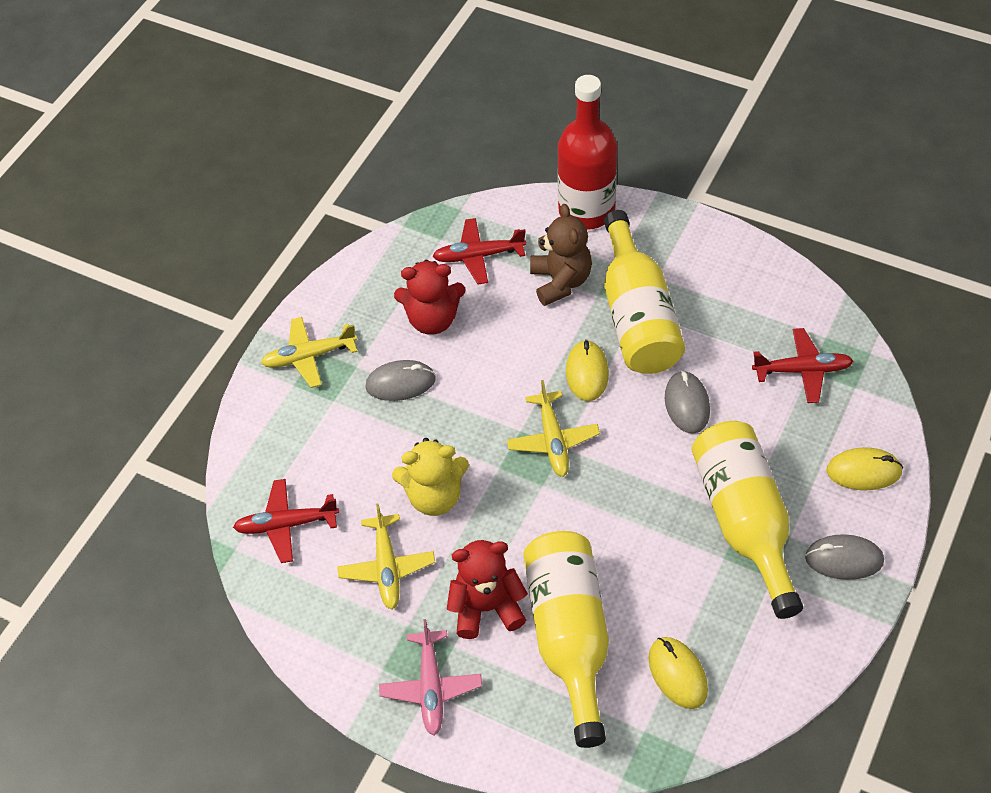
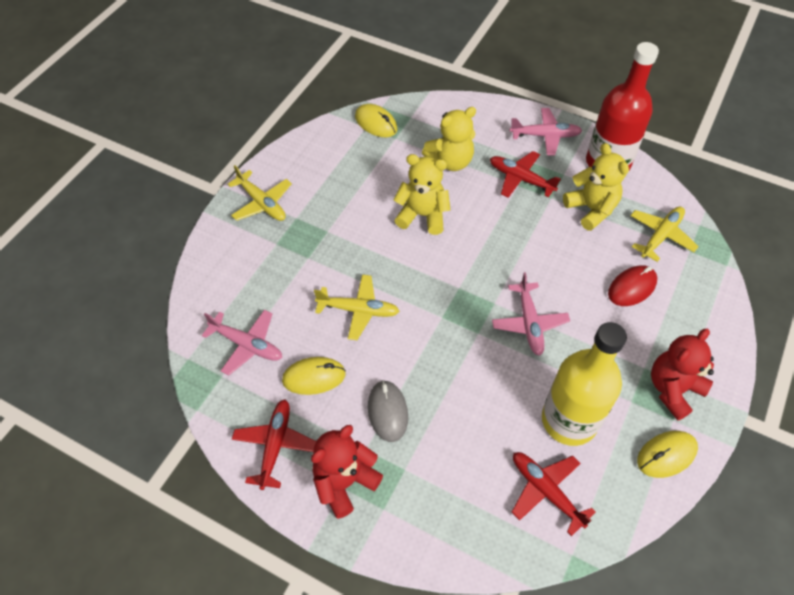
brown teddy bear: [530,204,592,306] = 1 -> none = 0
grey mouse: [365,360,436,401] [665,371,710,434] [805,534,884,580] = 3 -> [368,380,408,442] = 1
pink plane: [379,619,482,736] = 1 -> [202,310,282,375] [492,272,570,356] [510,108,582,155] = 3
red mouse: none = 0 -> [608,265,657,306] = 1
yellow bottle: [523,531,609,748] [604,210,685,374] [691,421,803,619] = 3 -> [542,322,627,446] = 1
yellow teddy bear: [392,438,469,516] = 1 -> [393,154,451,235] [422,107,476,171] [563,143,629,231] = 3

